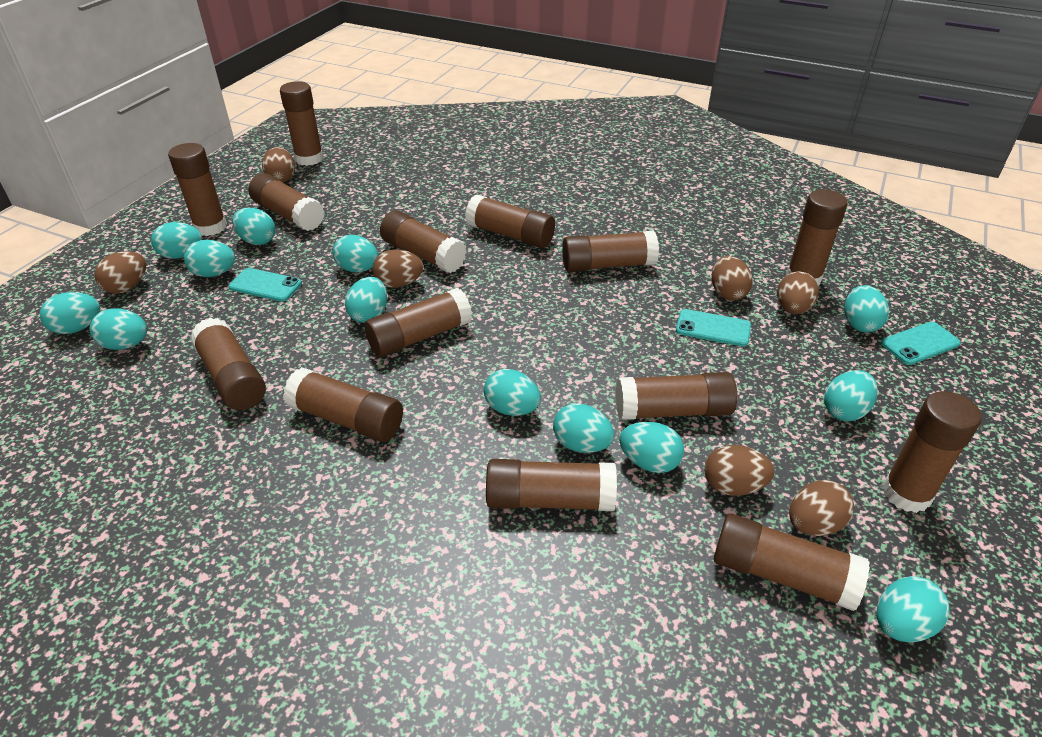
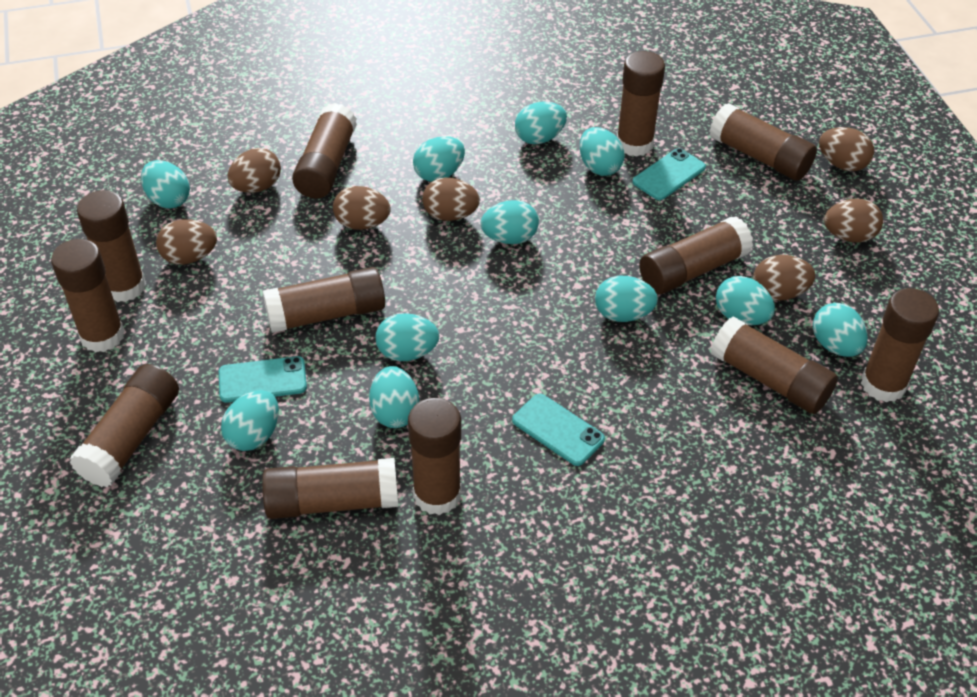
brown glue stick: [168,143,227,236] [190,318,266,410] [249,173,325,231] [280,81,323,166] [283,367,403,442] [364,288,472,357] [380,211,467,273] [465,195,555,248] [486,459,617,511] [562,231,659,272] [616,372,737,420] [714,514,870,611] [786,189,848,286] [882,391,982,513] = 14 -> [51,239,125,352] [70,364,179,487] [77,190,146,302] [262,458,398,519] [263,267,385,333] [292,103,357,199] [408,398,461,515] [617,51,665,157] [639,216,753,294] [709,103,817,181] [711,316,838,414] [861,288,939,402] = 12
turquoise egg: [40,292,100,334] [90,308,147,350] [151,222,202,259] [184,240,235,277] [232,208,275,245] [332,235,378,272] [345,277,387,323] [484,369,541,416] [553,403,614,453] [619,422,684,473] [824,370,878,421] [845,285,889,332] [876,576,949,642] = 13 -> [141,160,190,209] [221,390,279,451] [369,366,419,428] [376,313,439,361] [413,136,465,182] [481,200,539,244] [515,102,567,145] [579,127,624,176] [595,276,658,322] [716,276,775,325] [813,303,868,357] = 11

